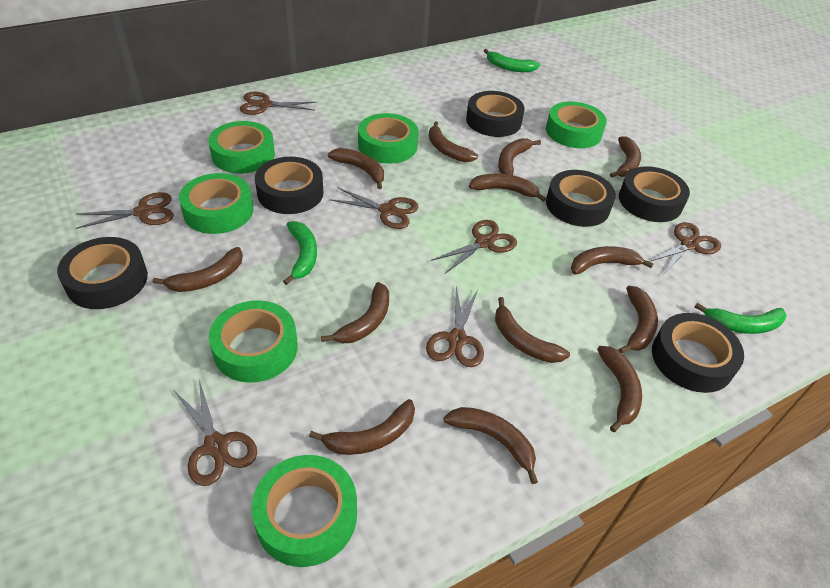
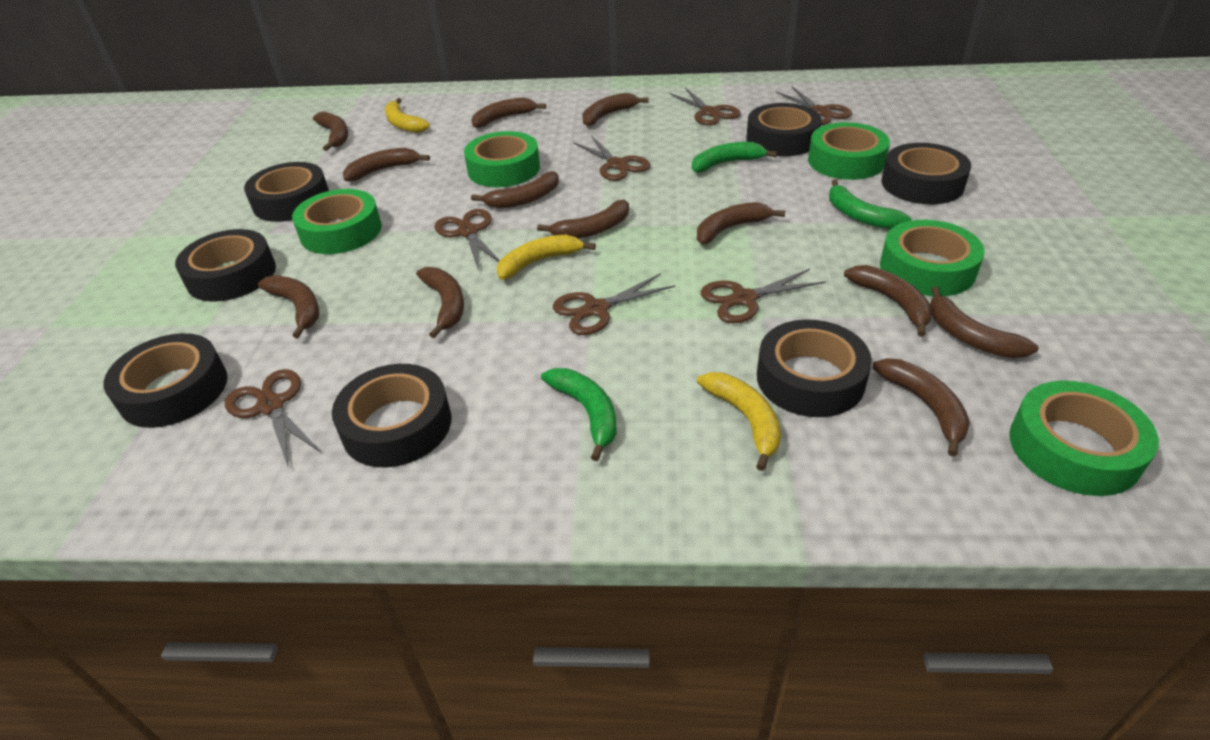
black tape: [57,237,148,309] [255,157,324,214] [466,91,525,137] [546,170,616,227] [619,166,690,222] [652,313,744,393] = 6 -> [103,333,228,428] [175,229,276,302] [244,162,329,222] [332,364,452,467] [746,103,822,156] [757,320,872,417] [882,143,971,204] = 7
brown banana: [153,247,243,292] [309,399,415,455] [321,282,389,343] [328,148,384,189] [429,121,478,162] [443,407,538,484] [469,174,546,202] [495,297,570,363] [498,138,541,175] [571,246,654,275] [597,346,642,432] [610,136,641,178] [619,286,658,354] = 13 -> [258,275,319,338] [313,111,348,151] [343,148,430,182] [416,267,464,338] [471,98,546,128] [471,171,559,208] [537,200,629,238] [582,93,648,126] [697,202,785,245] [844,265,932,337] [872,358,970,457] [930,286,1039,358] = 12
green tape: [179,173,253,234] [208,121,275,174] [209,300,298,383] [252,455,357,567] [358,113,418,164] [546,101,607,148] = 6 -> [292,189,382,254] [464,131,540,187] [808,122,890,180] [880,220,985,296] [1009,381,1159,496] = 5
yellow banana: none = 0 -> [385,98,430,133] [497,235,596,280] [697,372,781,471] = 3

